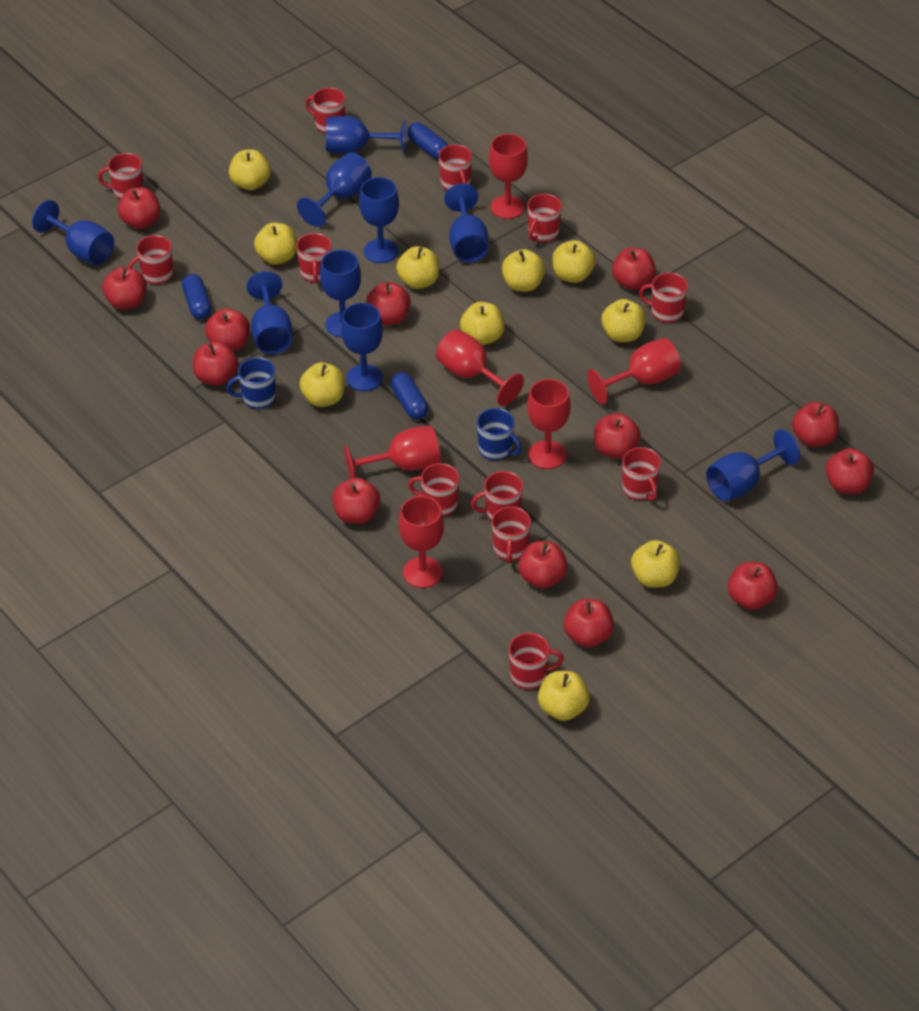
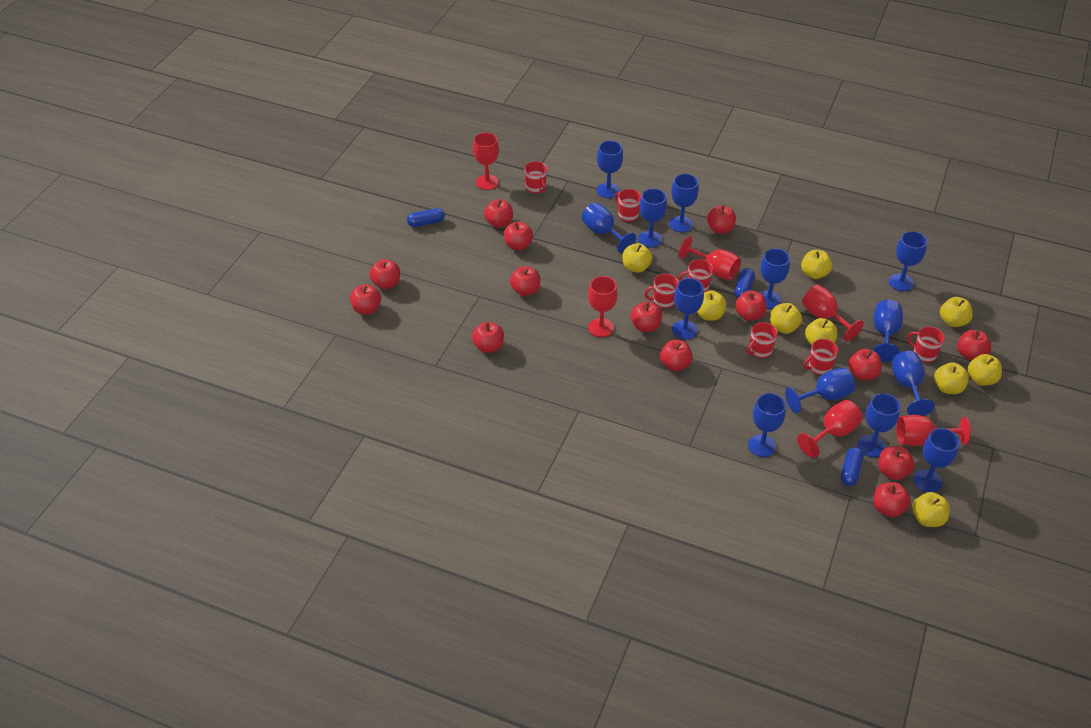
blue goblet: [32,200,114,265] [247,271,292,354] [297,152,372,227] [320,250,361,337] [326,116,406,153] [341,303,383,391] [359,177,399,263] [444,183,489,263] [706,429,800,501] = 9 -> [582,202,636,253] [597,141,623,198] [638,189,667,248] [669,174,699,232] [672,278,704,340] [748,393,786,457] [760,248,790,309] [785,367,855,413] [858,393,900,457] [873,300,903,362] [889,231,927,291] [892,351,935,416] [913,428,959,492] = 13
blue mug: [226,357,276,409] [477,408,522,460] = 2 -> none = 0
red apple: [102,267,147,310] [118,187,161,229] [193,341,238,386] [205,308,250,351] [332,477,380,524] [366,282,410,325] [518,541,568,589] [564,599,614,647] [594,413,641,459] [612,247,656,290] [728,562,778,610] [792,402,839,447] [826,448,874,494] = 13 -> [350,284,381,314] [369,259,400,289] [472,322,504,353] [484,199,513,228] [504,221,533,250] [510,266,540,296] [631,301,662,332] [660,340,693,371] [707,205,736,234] [735,290,766,321] [848,349,882,380] [873,482,910,517] [878,446,915,480] [957,330,991,361] = 14
red mug: [98,153,144,199] [128,235,173,284] [296,233,331,283] [305,88,345,134] [408,463,459,516] [439,145,472,190] [471,471,523,521] [492,506,531,564] [509,633,564,689] [527,194,562,242] [622,447,661,501] [639,273,688,323] = 12 -> [524,161,547,193] [614,189,641,222] [644,274,678,308] [679,259,713,292] [747,322,778,358] [803,339,838,375] [907,327,945,363] = 7
yellow apple: [229,149,271,190] [254,222,297,265] [300,362,345,407] [396,246,440,289] [460,302,504,345] [502,249,546,292] [538,671,590,721] [552,240,596,283] [601,299,646,342] [631,540,680,588] = 10 -> [623,243,653,273] [697,290,727,321] [770,303,802,334] [801,250,832,279] [805,318,837,346] [912,492,950,527] [934,362,969,394] [940,297,973,327] [968,354,1002,386] = 9

